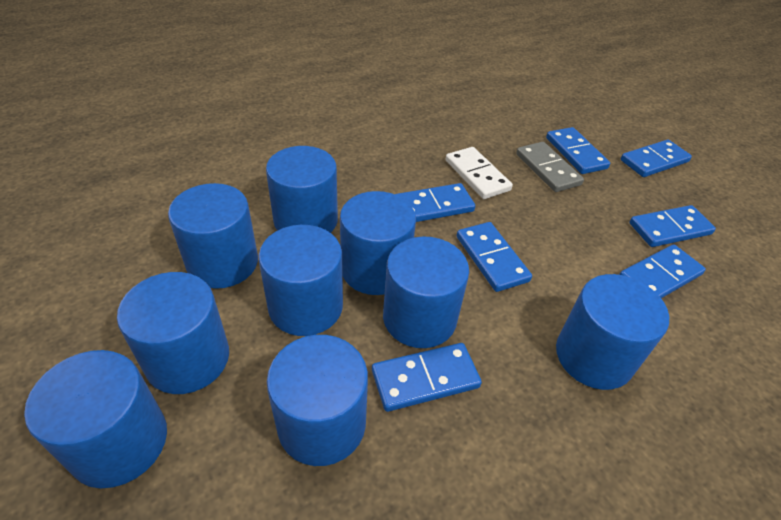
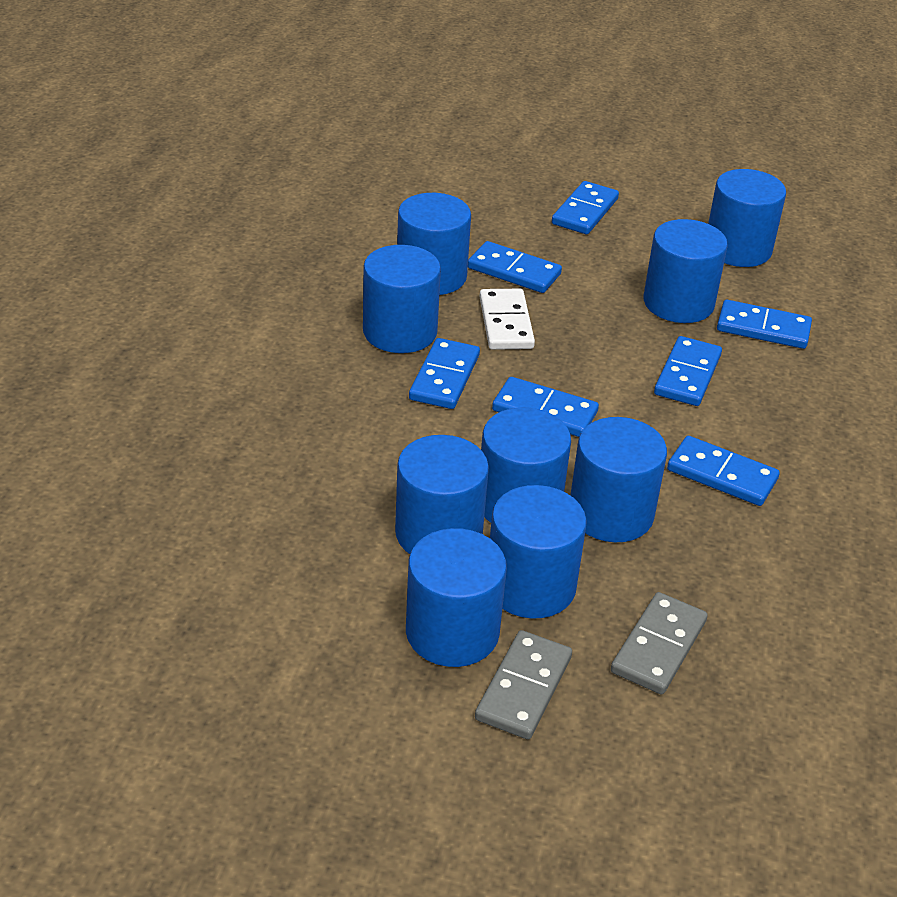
grey domino: [516,142,584,192] = 1 -> [475,630,572,739] [611,592,708,695] = 2

